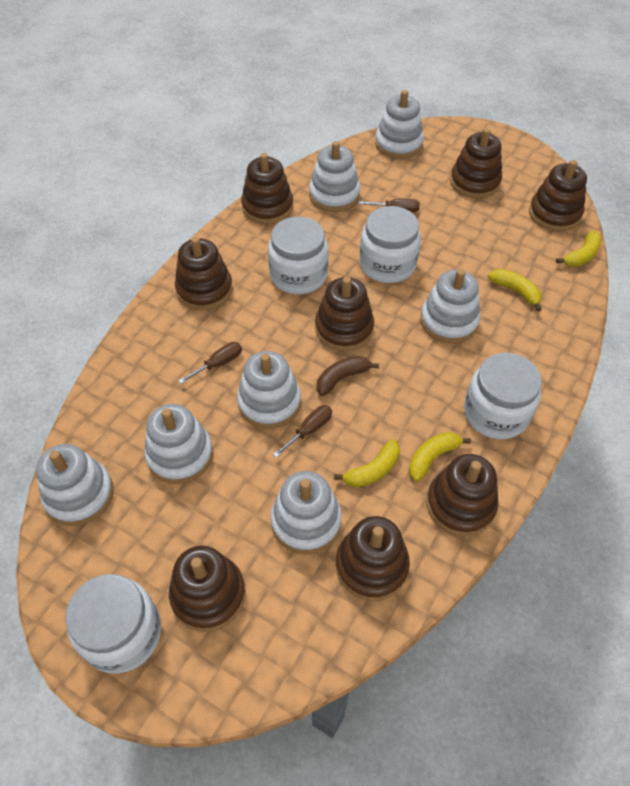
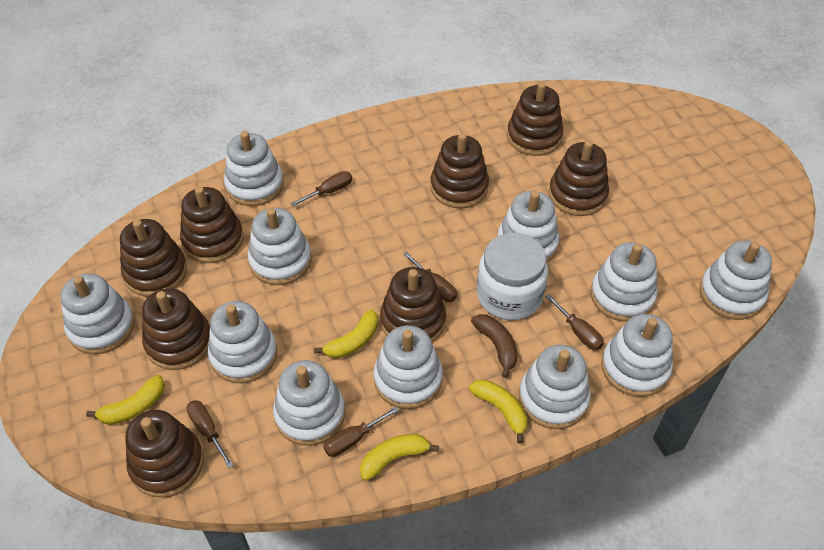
brown screwdriver: [178,342,242,384] [273,405,332,458] [358,199,420,213] = 3 -> [187,400,234,469] [290,171,352,206] [323,407,399,457] [403,252,457,302] [545,294,604,350] = 5
white jar: [65,574,161,674] [268,217,328,294] [360,206,421,283] [464,353,542,439] = 4 -> [477,233,548,320] = 1
white stacking toy: [36,444,114,526] [144,404,213,484] [237,351,301,429] [271,471,342,554] [309,141,360,212] [375,90,424,159] [420,269,481,344] = 7 -> [61,273,135,354] [208,301,277,383] [224,131,284,206] [248,208,312,285] [273,360,345,446] [373,325,443,409] [498,191,559,263] [519,345,591,429] [590,242,657,322] [601,314,673,397] [699,241,772,320] = 11

